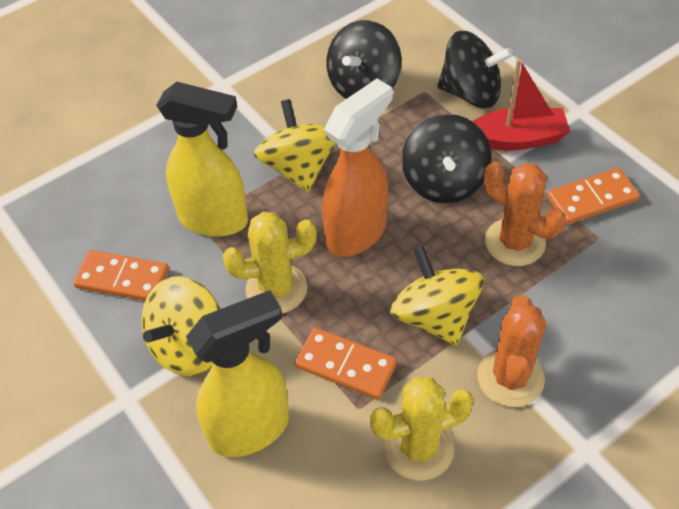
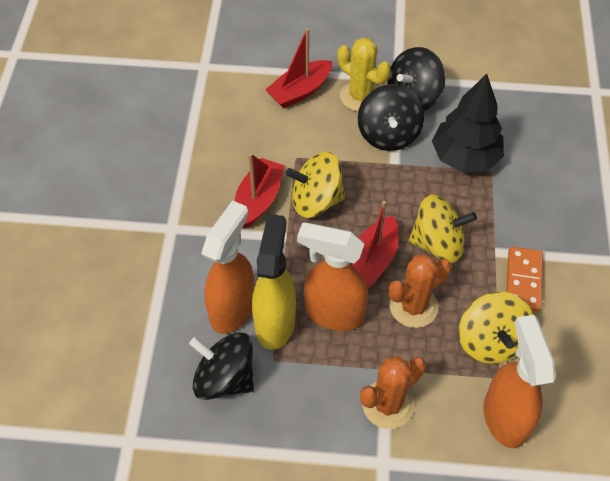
black tree: none = 0 -> [432,74,504,172] = 1
orange domino: [73,250,169,301] [295,328,397,400] [547,168,640,225] = 3 -> [506,247,543,312] = 1
orange spray bottle: [322,79,393,257] = 1 -> [201,200,255,334] [297,222,368,331] [483,315,555,448] = 3
red boat: [472,59,570,151] = 1 -> [235,153,285,229] [265,28,333,109] [351,201,399,288] = 3
yellow cactus: [223,212,317,314] [370,377,474,481] = 2 -> [337,37,391,112] = 1
yellow spray bottle: [156,82,248,237] [186,290,289,457] = 2 -> [252,214,296,350] = 1

